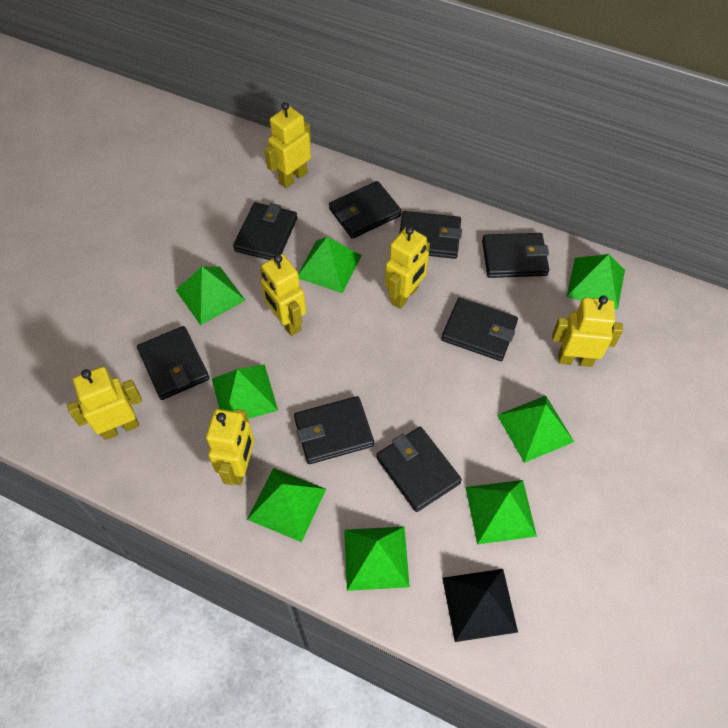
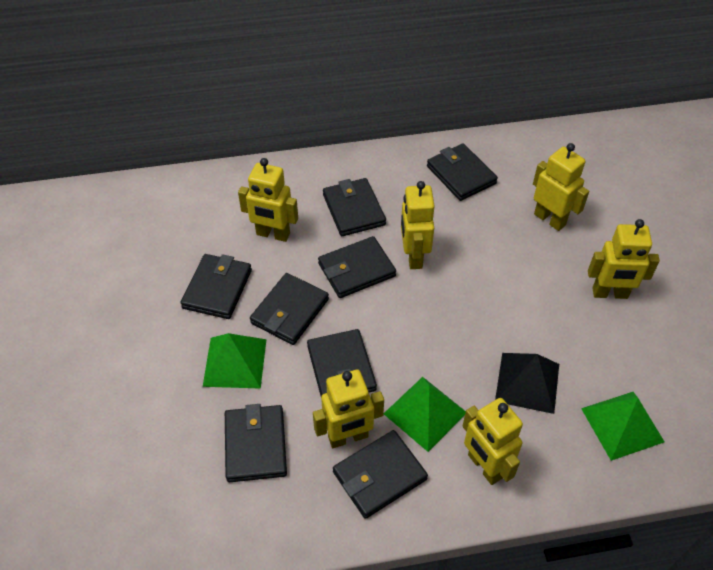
green pyramid: [176,266,246,325] [212,364,278,419] [247,468,326,542] [298,237,362,293] [344,526,410,591] [465,480,537,544] [497,396,574,463] [566,254,625,310] = 8 -> [203,333,267,389] [384,377,466,452] [581,392,664,461] = 3

